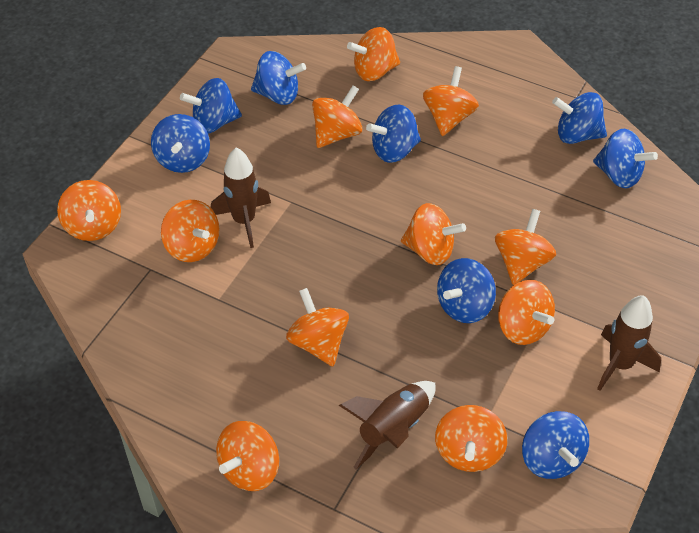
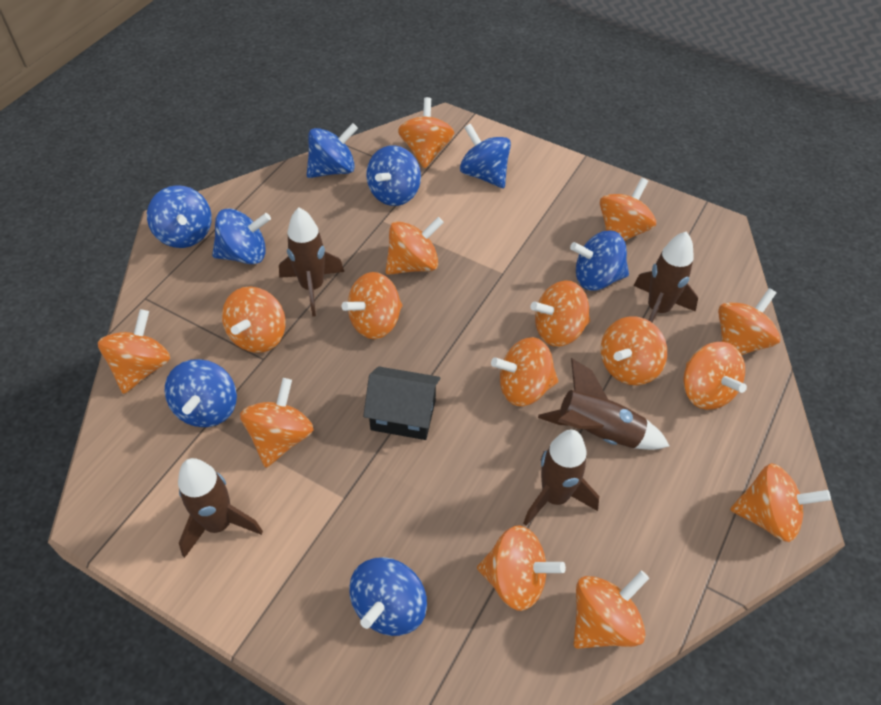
black house: none = 0 -> [363,366,441,440] = 1
brown rocket: [211,148,271,248] [338,381,436,469] [597,295,661,391] = 3 -> [178,458,263,558] [279,208,344,317] [523,429,599,526] [538,358,669,450] [634,231,698,322] = 5
orange spinning top: [57,180,121,241] [161,200,219,262] [216,421,279,491] [286,288,349,366] [312,85,363,148] [347,27,400,81] [401,203,466,265] [423,66,479,136] [435,405,507,472] [495,209,556,285] [498,280,555,345] = 11 -> [98,309,170,394] [222,287,286,353] [240,378,313,468] [342,272,403,339] [385,217,444,275] [398,97,454,169] [477,525,566,611] [491,337,558,406] [530,280,590,347] [574,571,649,649] [600,178,656,241] [601,316,667,385] [683,342,747,410] [718,288,780,355] [730,463,831,542] = 15

